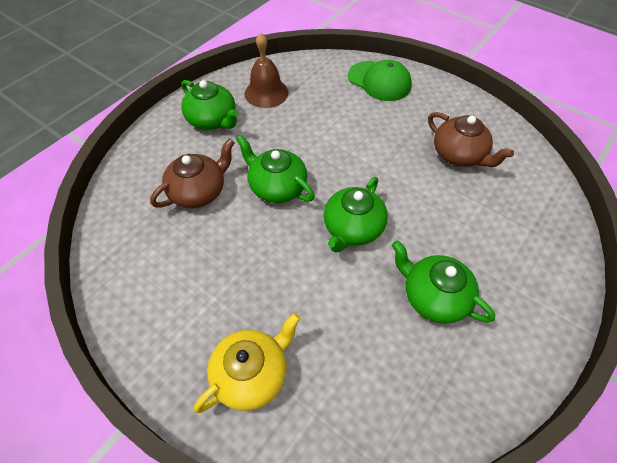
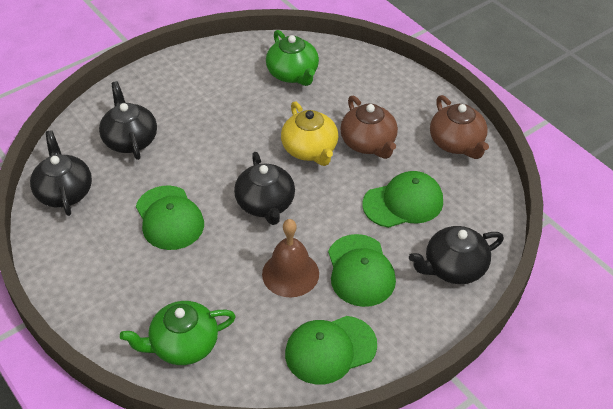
black teapot: none = 0 -> [30,130,92,216] [99,81,157,160] [234,152,295,225] [409,226,504,284] = 4
green cap: [348,60,412,101] = 1 -> [136,186,204,250] [285,316,377,385] [328,234,396,307] [362,171,443,228] = 4
green teapot: [181,80,238,130] [236,135,315,203] [324,177,388,253] [392,240,495,324] = 4 -> [120,301,236,365] [266,30,319,86] = 2

